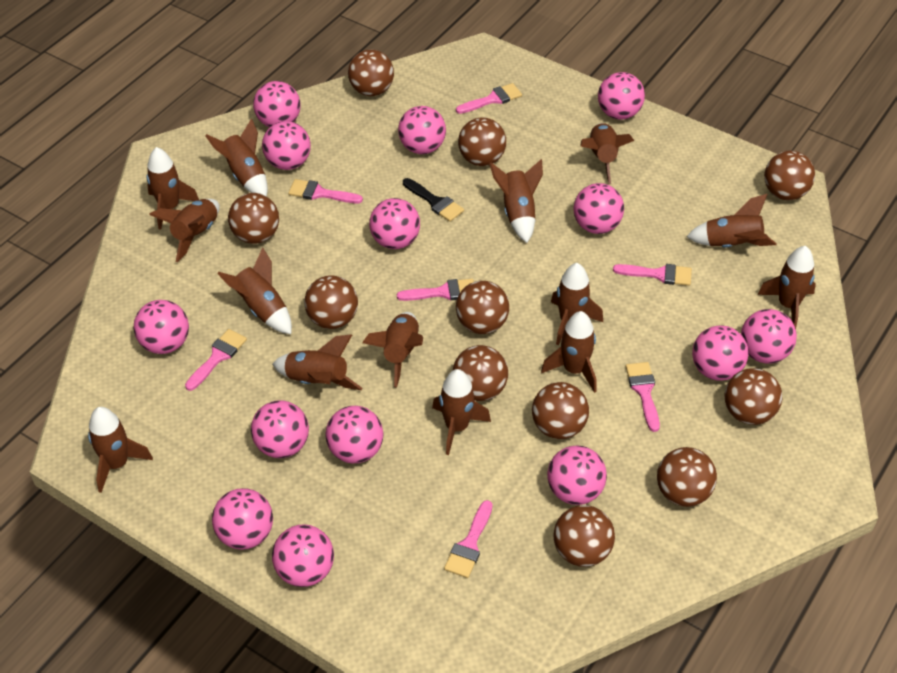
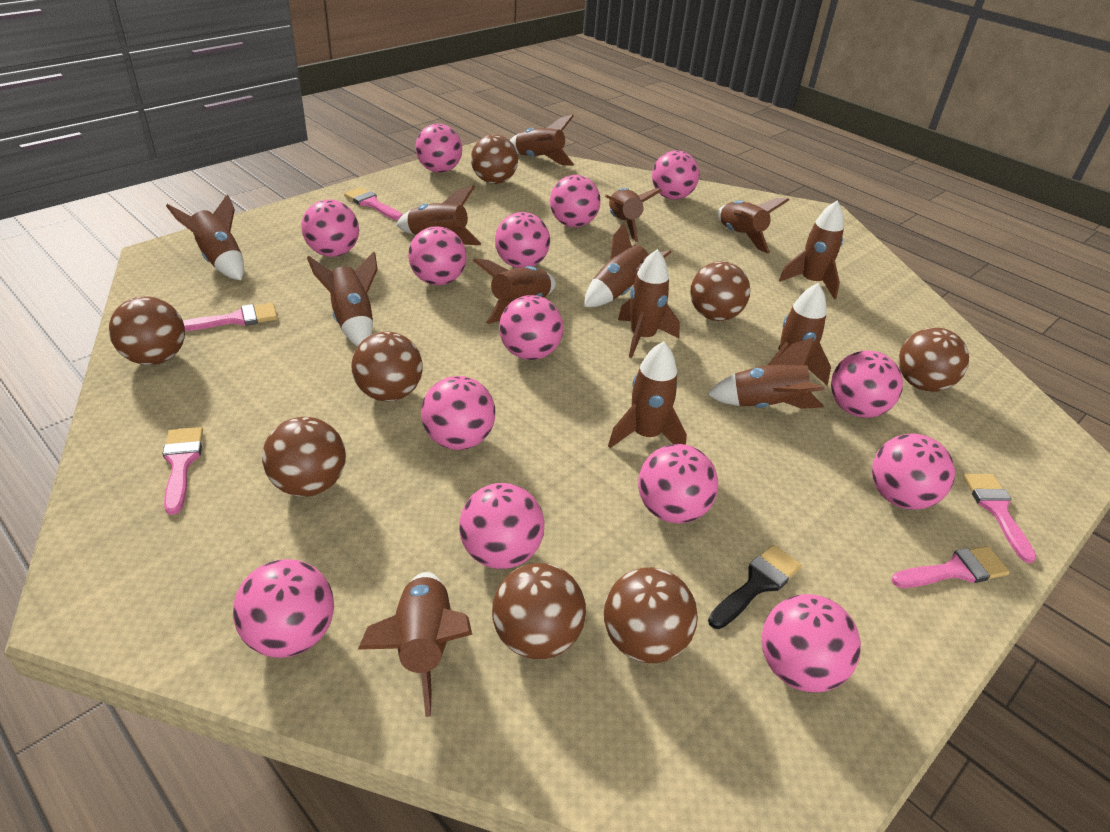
brown ball: [228,193,279,244] [304,275,358,329] [348,50,394,96] [453,345,508,401] [456,281,509,334] [458,117,506,166] [532,382,589,439] [553,505,615,567] [657,447,717,507] [725,368,782,425] [764,151,815,200] = 11 -> [109,296,185,365] [262,417,346,497] [351,332,423,401] [471,134,518,184] [492,563,586,660] [604,567,698,663] [690,261,750,321] [899,328,969,392] = 8
pink brush: [185,329,247,391] [288,179,363,203] [397,279,474,301] [444,500,493,578] [456,83,522,114] [613,264,692,286] [625,362,660,432] = 7 -> [162,427,203,515] [183,303,277,331] [344,187,402,221] [892,546,1010,588] [963,474,1037,563] = 5

